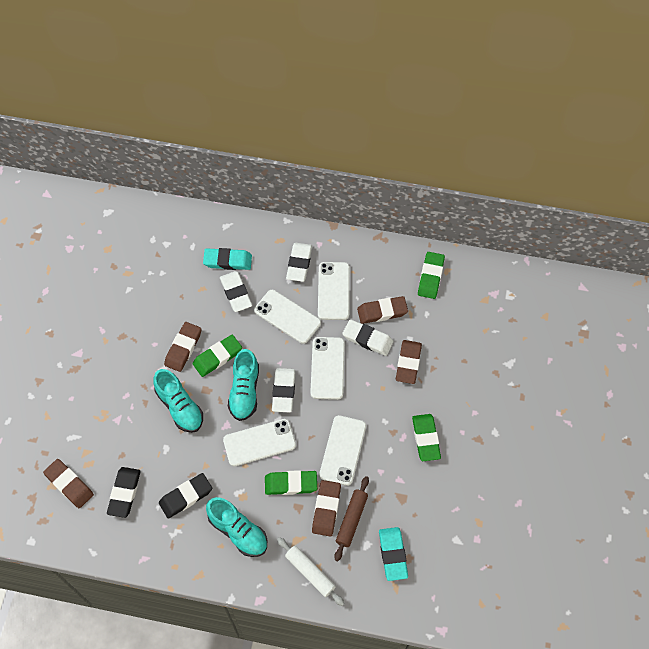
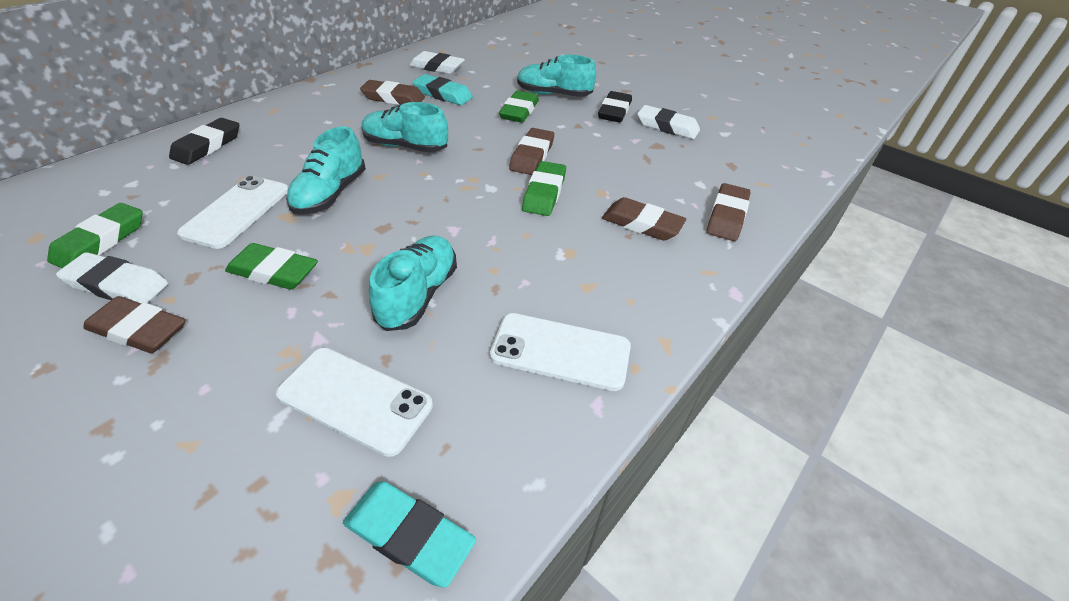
brown rolling pin: [334,476,369,561] = 1 -> none = 0
turquoise shoe: [153,369,203,433] [206,497,267,557] [228,349,259,421] = 3 -> [286,126,366,215] [362,102,448,153] [369,235,457,331] [517,55,596,97] = 4
white eraser: [220,271,252,312] [272,368,296,413] [286,243,312,282] [342,319,393,356] = 4 -> [56,252,168,304] [409,51,465,74] [638,105,700,139] = 3
white phone: [223,419,296,466] [254,290,321,344] [310,337,345,400] [318,262,350,320] [319,415,366,486] = 5 -> [177,176,288,249] [276,348,433,457] [490,313,631,391] = 3
white rolling pin: [277,537,345,606] = 1 -> none = 0

